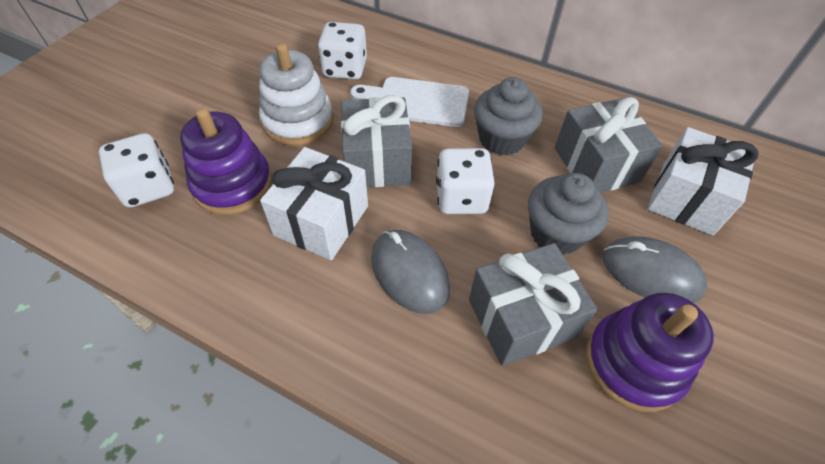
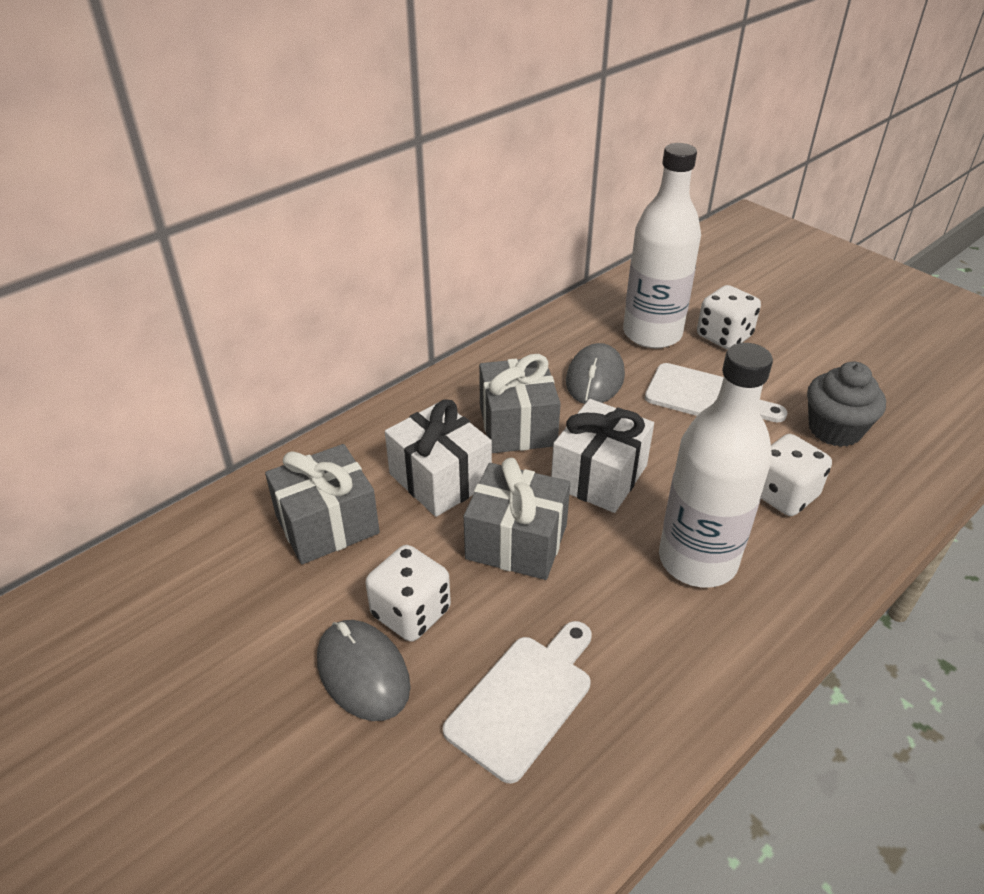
grey cupcake: [474,77,543,156] [528,173,609,255] = 2 -> [807,361,886,447] = 1
purple stacking toy: [180,108,272,215] [586,293,714,412] = 2 -> none = 0
white bottle: none = 0 -> [623,143,701,349] [659,343,773,588] = 2
white cutting board: [350,77,469,127] = 1 -> [443,621,591,784] [645,363,787,423] = 2
white stacking toy: [259,43,333,146] = 1 -> none = 0

